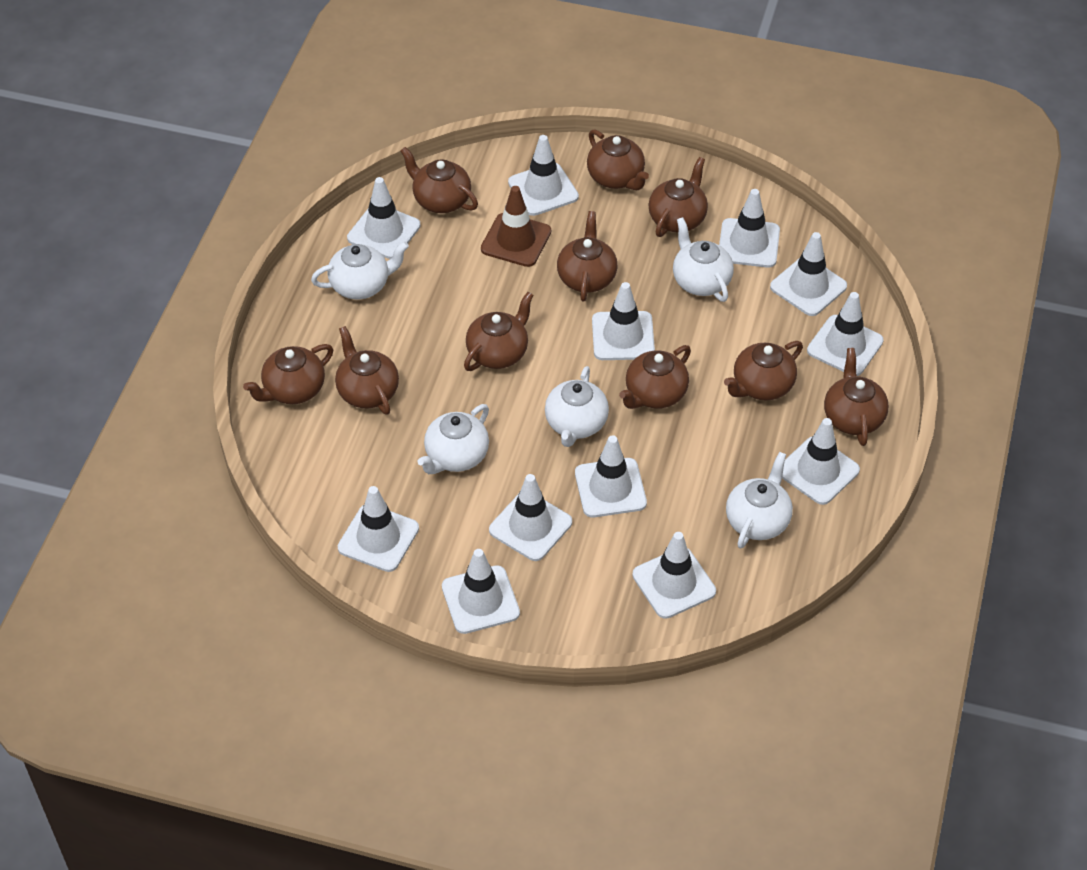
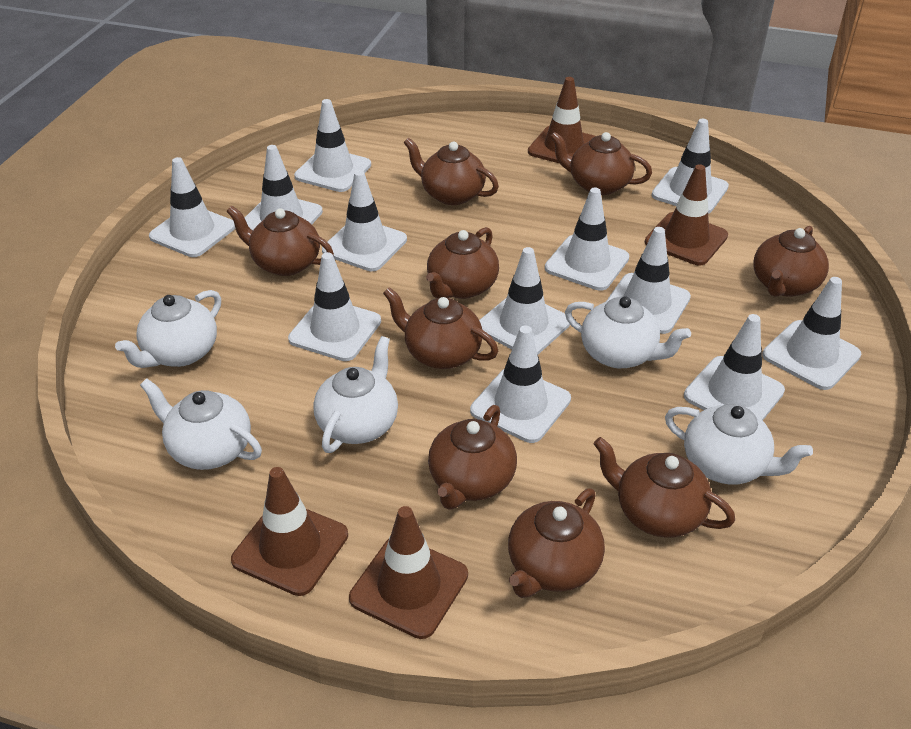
brown teapot: [243,344,333,404] [335,326,399,415] [400,147,478,213] [464,292,533,371] [557,211,618,301] [587,129,649,191] [619,345,691,409] [648,157,708,237] [724,341,803,401] [824,348,889,446] = 10 -> [226,206,334,276] [383,287,498,369] [403,137,499,205] [426,227,499,299] [428,405,517,510] [508,488,605,598] [550,132,652,195] [594,437,735,538] [753,226,829,297] = 9
brown traffic cone: [481,186,551,267] = 1 -> [231,467,348,596] [349,506,468,639] [528,77,596,164] [645,164,728,265] = 4

